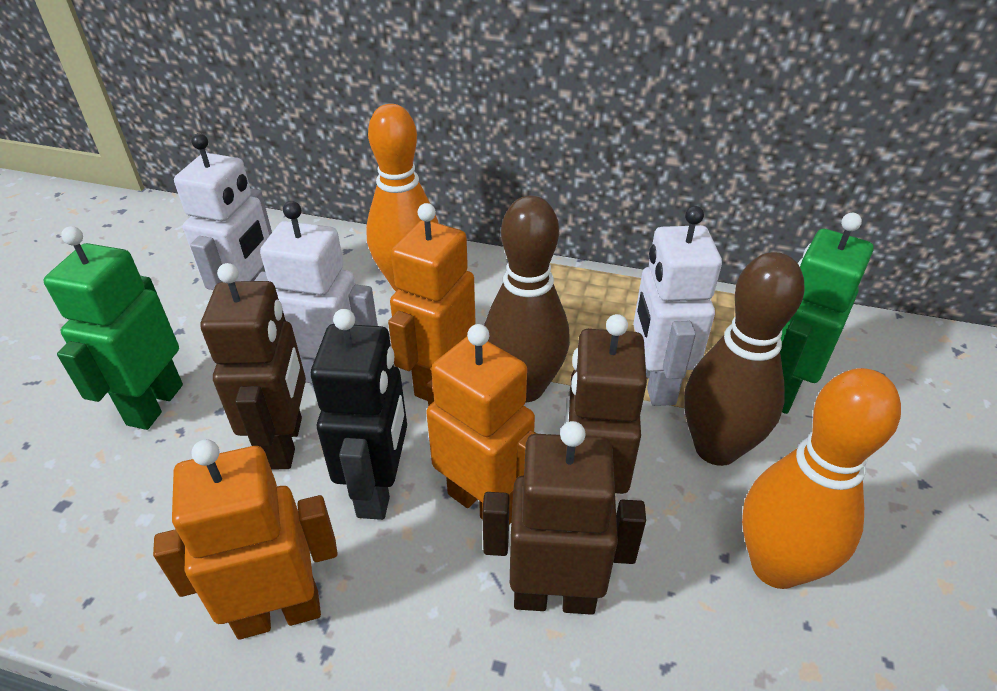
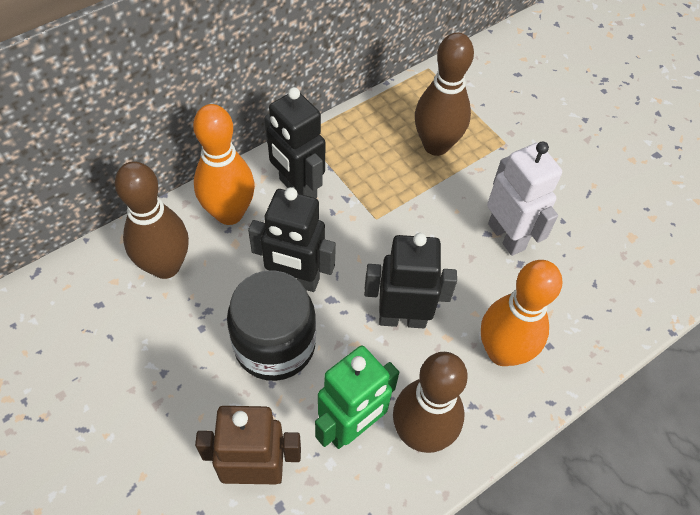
black jar: none = 0 -> [227,270,316,381] = 1
black robot: [311,309,407,520] = 1 -> [248,187,336,292] [264,87,325,198] [364,233,457,328] = 3
brown bowling pin: [484,196,570,402] [684,252,805,466] = 2 -> [115,161,189,279] [393,352,468,453] [415,32,474,156] = 3
brown robot: [201,263,306,470] [482,421,646,615] [565,314,647,494] = 3 -> [195,406,301,484] = 1
green robot: [43,226,183,430] [780,213,874,414] = 2 -> [315,346,399,449] = 1
orange robot: [153,439,338,639] [388,203,476,401] [426,324,537,525] = 3 -> none = 0
white robot: [174,133,272,290] [254,201,378,384] [633,206,722,406] = 3 -> [487,142,562,256] = 1

